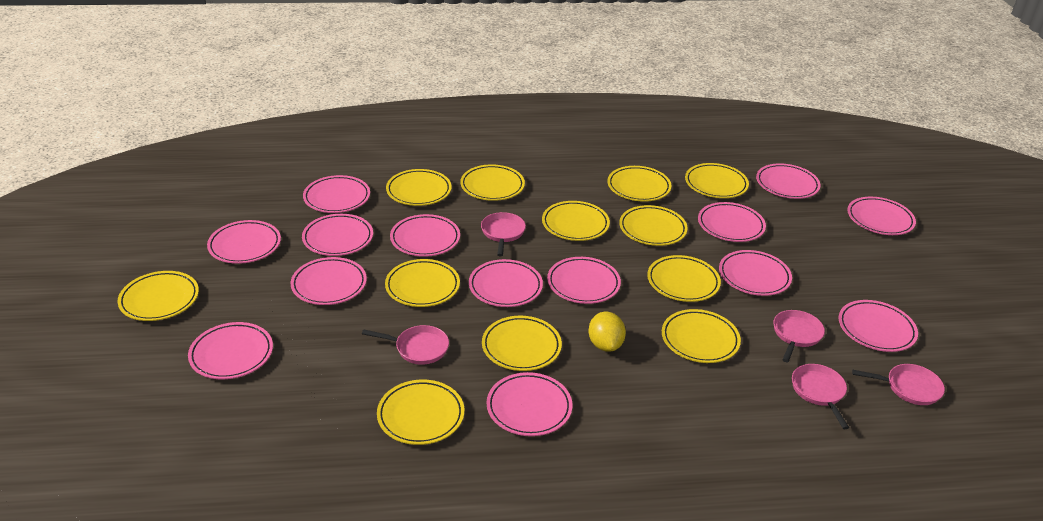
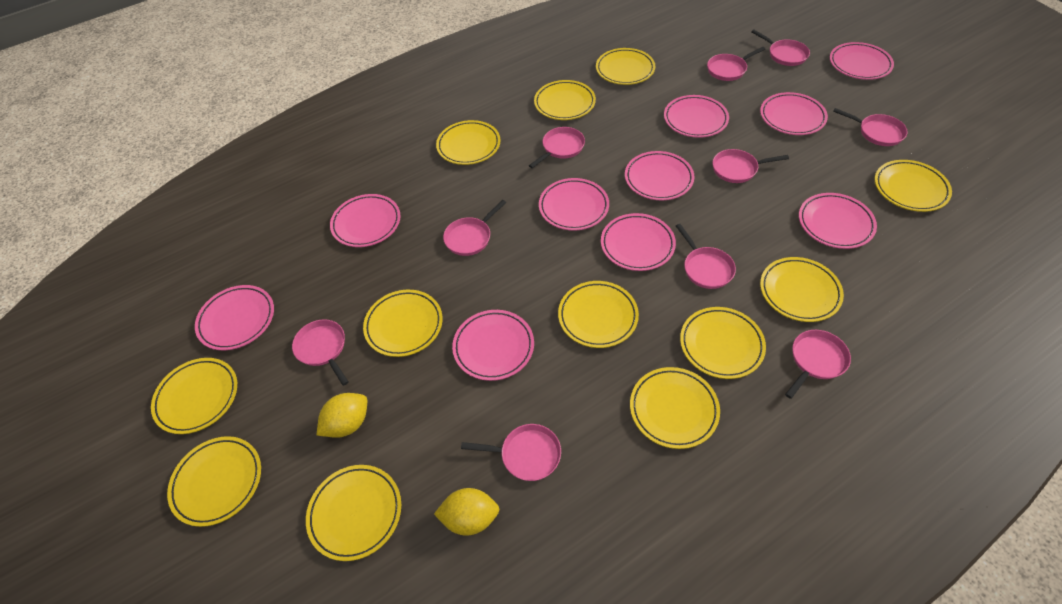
pink pan: [362,325,449,365] [481,212,526,256] [773,310,825,362] [792,364,849,429] [852,364,945,405] = 5 -> [292,319,349,386] [443,200,506,256] [461,424,561,481] [529,127,585,168] [676,224,736,289] [707,47,765,81] [713,149,789,183] [751,29,810,66] [785,330,851,399] [833,108,908,146] = 10
pink plate: [188,322,273,379] [207,220,281,264] [291,257,367,305] [302,214,373,256] [303,175,370,213] [390,214,460,257] [469,259,543,307] [486,372,572,436] [547,257,621,304] [698,202,766,242] [719,250,792,296] [756,163,820,199] [839,300,918,352] [847,197,916,235] = 14 -> [195,285,274,350] [330,194,400,247] [452,310,534,381] [539,178,609,231] [601,213,676,271] [625,151,695,200] [664,95,729,138] [760,92,828,135] [799,193,877,249] [830,42,894,80] = 10
yellow lemon: [589,312,626,352] = 1 -> [317,393,367,438] [434,488,499,535] = 2

